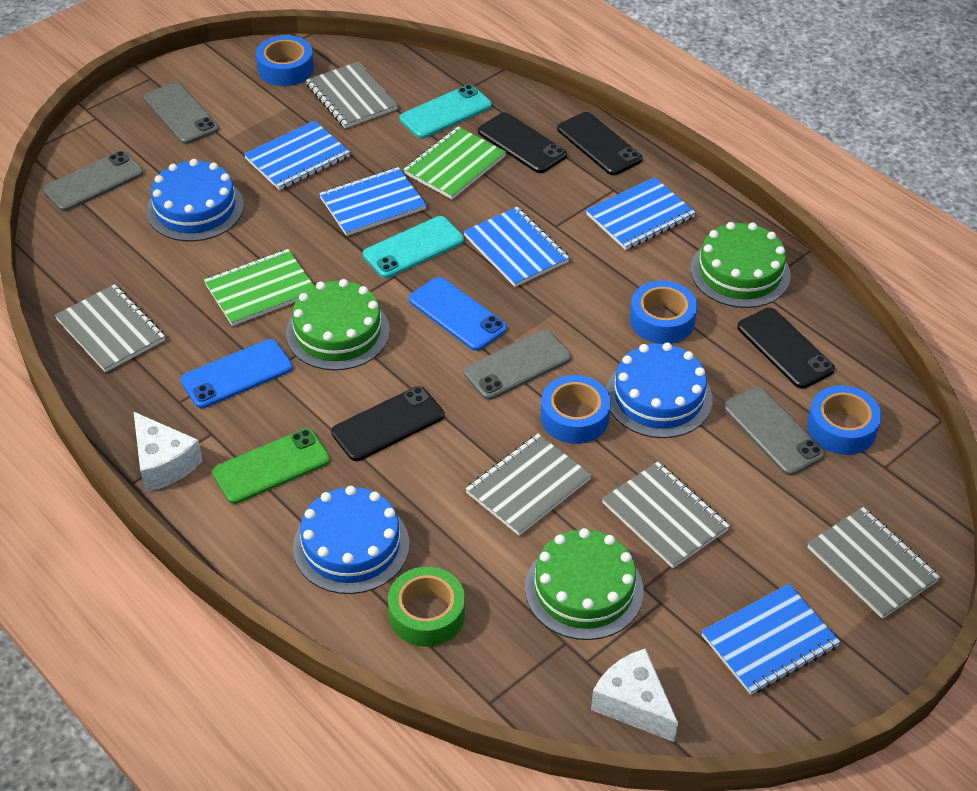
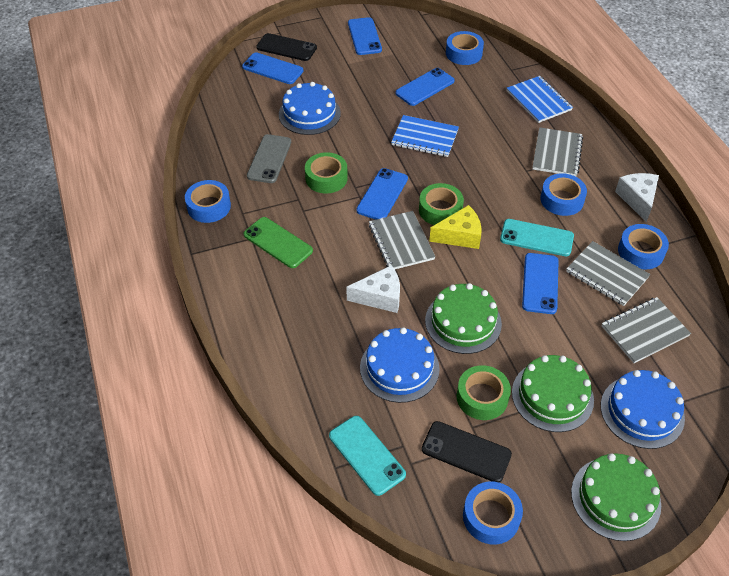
black phone: [331,386,444,461] [478,112,567,173] [557,112,643,175] [737,308,835,389] = 4 -> [256,33,317,61] [422,421,512,482] = 2
blue notebook: [244,121,350,190] [319,167,426,236] [463,207,570,287] [586,177,696,250] [701,584,840,695] = 5 -> [391,115,459,157] [507,76,573,123] = 2
blue phone: [180,339,293,408] [409,277,507,351] = 2 -> [242,52,303,84] [348,17,382,55] [356,168,408,220] [395,68,455,106] [522,253,559,314] = 5
blue tape: [256,35,314,86] [541,375,611,444] [630,280,697,344] [807,385,882,455] = 4 -> [185,180,231,223] [446,31,484,65] [463,482,523,545] [540,173,587,216] [618,224,669,269] = 5
green notebook: [204,249,314,326] [403,127,506,199] = 2 -> none = 0
green tape: [388,567,465,647] = 1 -> [305,152,348,193] [419,183,464,225] [457,365,511,420] = 3
grey notebook: [55,284,165,372] [306,61,398,128] [465,434,592,536] [602,462,730,568] [807,507,940,619] = 5 -> [369,211,435,269] [532,127,583,177] [566,241,651,306] [602,297,691,363] = 4
grey phone: [43,151,144,211] [144,82,219,144] [464,330,571,400] [724,387,825,476] = 4 -> [247,134,291,183] = 1
yellow cheese: none = 0 -> [429,205,482,249] = 1

